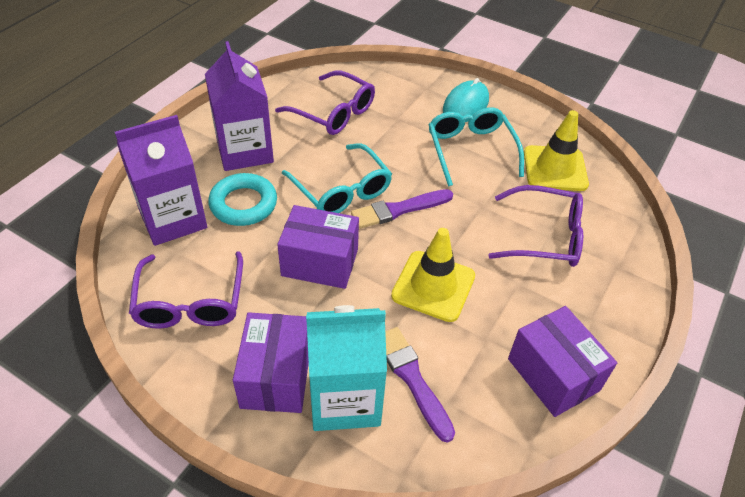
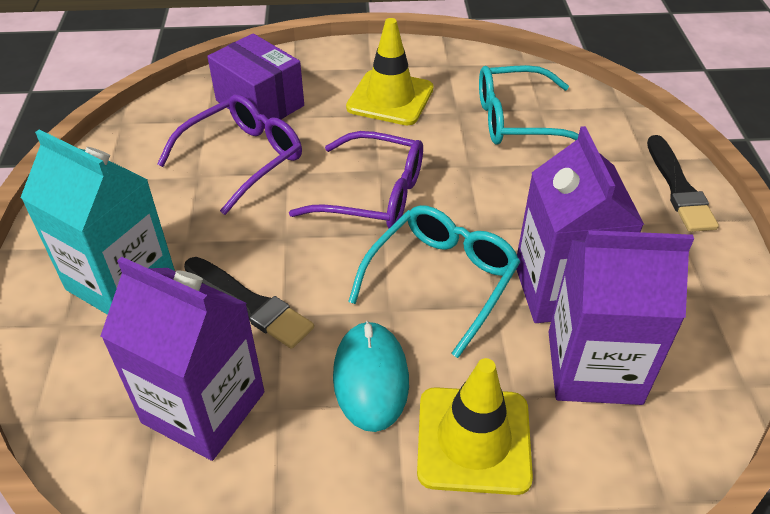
black brush: none = 0 -> [184,257,314,349] [647,135,719,232] = 2
purple box: [233,312,309,413] [277,205,359,289] [508,306,617,417] = 3 -> [207,33,304,129] = 1
purple brush: [351,189,453,229] [385,327,455,443] = 2 -> none = 0
purple carton: [115,115,207,246] [205,41,274,171] = 2 -> [101,256,264,461] [516,126,644,323] [549,230,694,405] = 3
purple glasses: [129,251,243,329] [275,71,375,135] [488,185,583,267] = 3 -> [157,94,302,215] [289,131,423,228] = 2
turquoise ring: [208,173,277,226] = 1 -> none = 0

